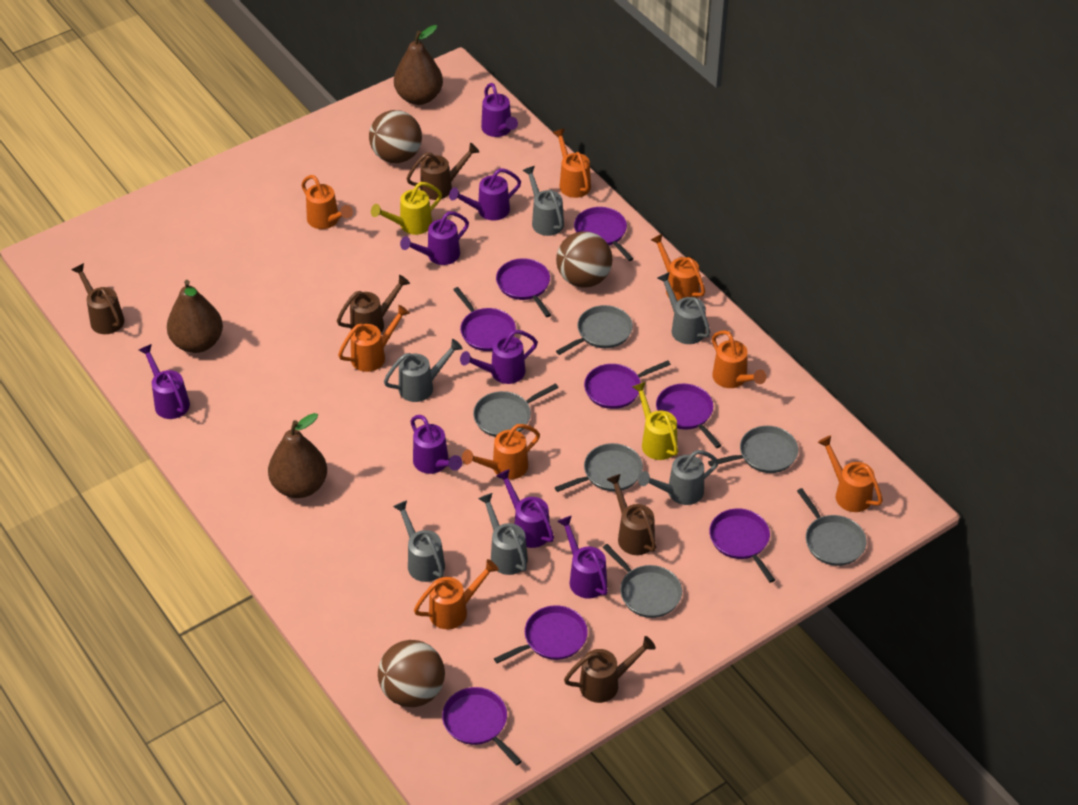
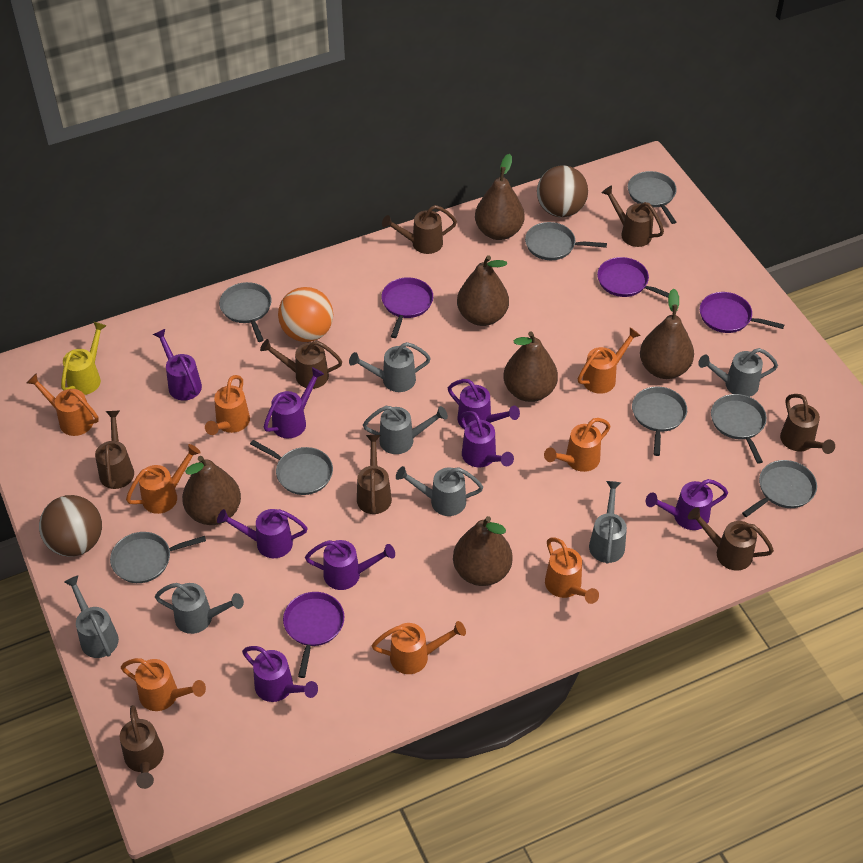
brown ball: [369,110,422,163] [378,640,445,707] [556,231,612,288] = 3 -> [39,495,102,557] [537,165,588,218] = 2
brown pear: [167,280,223,353] [268,413,327,498] [394,25,443,105] = 3 -> [182,456,241,525] [453,516,513,586] [457,255,509,326] [475,154,525,240] [503,331,558,402] [640,289,694,379] = 6
brown watering can: [72,263,124,334] [337,275,410,333] [406,143,479,200] [564,636,656,703] [606,474,656,555] = 5 -> [95,411,134,489] [120,705,164,789] [260,339,342,389] [357,435,392,514] [382,205,457,254] [601,185,664,247] [688,507,774,571] [780,394,835,454] = 8
grey pan: [473,383,559,437] [555,443,643,492] [556,305,633,355] [602,544,682,618] [708,426,798,473] [797,488,867,566] = 6 -> [110,532,206,583] [219,282,272,342] [250,440,333,495] [525,222,607,260] [628,171,677,224] [632,386,687,456] [711,394,767,464] [742,460,817,517] = 8
grey watering can: [384,339,463,402] [393,500,445,582] [478,493,528,575] [522,166,564,236] [638,450,719,505] [658,272,710,344] = 6 -> [64,575,119,658] [155,583,244,634] [349,342,431,392] [363,406,448,454] [396,466,483,516] [589,481,627,564] [698,348,778,397] = 7
orange ball: none = 0 -> [278,287,333,342] = 1
purple pan: [442,687,522,766] [453,287,516,351] [494,605,588,663] [496,258,551,317] [574,207,634,261] [584,361,671,409] [656,384,722,448] [709,509,775,583] = 8 -> [283,592,344,678] [381,277,433,338] [597,257,669,298] [700,292,784,333] = 4
yellow watering can: [371,182,442,235] [632,382,678,460] = 2 -> [61,322,107,395] = 1

